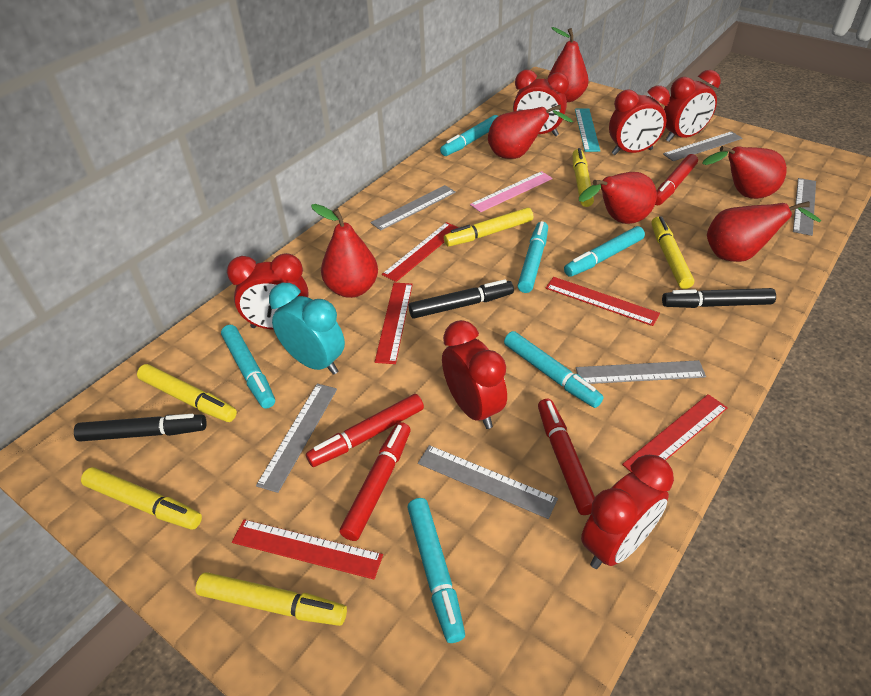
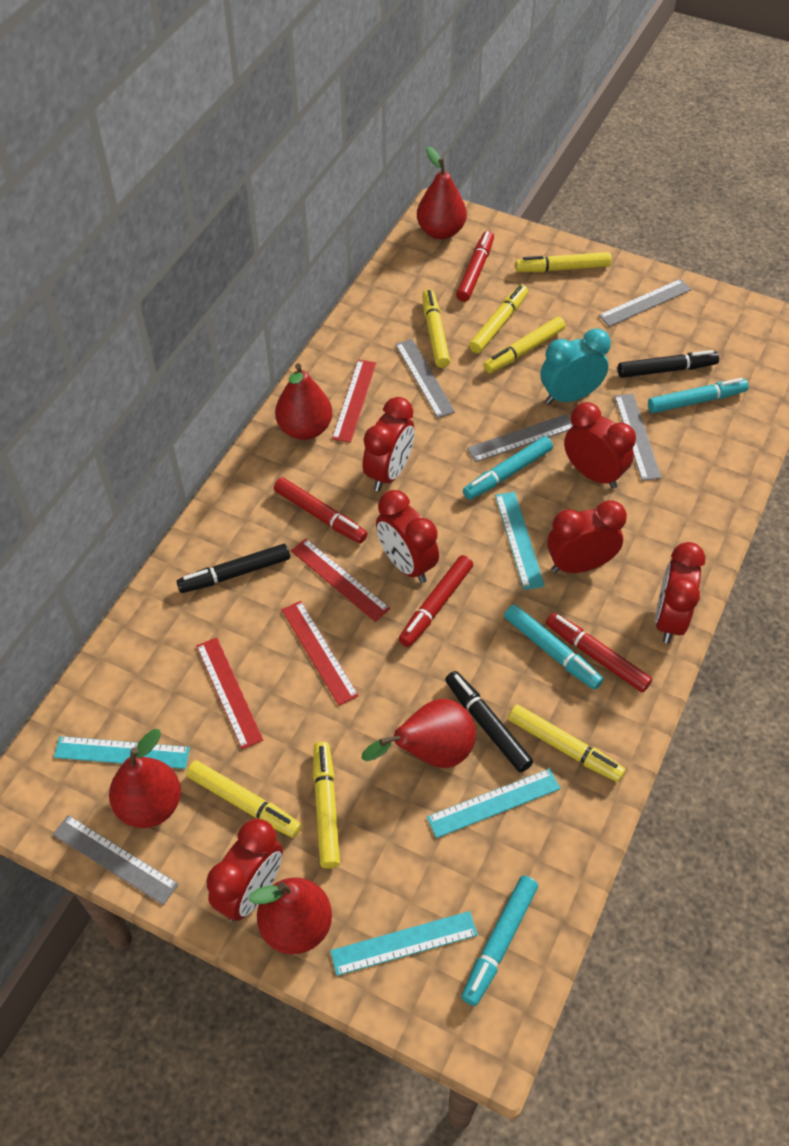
grey ruler: [256,384,337,493] [370,185,456,230] [418,445,558,519] [576,360,706,384] [663,131,742,161] [793,178,816,236] = 6 -> [52,815,179,905] [395,339,455,418] [467,414,573,462] [598,279,691,327] [614,394,662,481] = 5
pink ruler: [470,171,553,212] = 1 -> none = 0
red pear: [311,204,378,298] [488,105,573,159] [548,27,589,102] [579,172,657,224] [702,146,787,199] [707,201,821,262] = 6 -> [109,729,181,828] [249,878,332,954] [275,363,332,440] [361,699,476,768] [417,146,467,239] = 5
red ruler: [232,519,383,579] [375,283,413,364] [382,222,459,282] [546,277,660,326] [622,394,728,472] = 5 -> [196,638,263,749] [282,601,359,706] [291,539,390,622] [332,360,376,443] = 4
turquoise marker: [221,325,275,409] [407,498,465,643] [440,115,498,156] [504,331,604,408] [517,221,548,293] [564,226,645,277] = 6 -> [461,876,538,1006] [463,436,553,500] [504,604,603,690] [648,378,749,413] = 4
turquoise ruler: [575,108,600,152] = 1 -> [54,736,190,769] [330,911,478,976] [427,768,561,838] [495,492,545,590] = 4
yellow marker: [81,467,202,529] [137,364,237,422] [196,572,347,626] [444,208,533,246] [573,148,594,207] [651,216,694,289] = 6 -> [186,761,301,838] [313,742,340,869] [422,289,450,368] [469,285,528,353] [483,317,566,373] [508,705,625,782] [516,252,611,272] = 7

